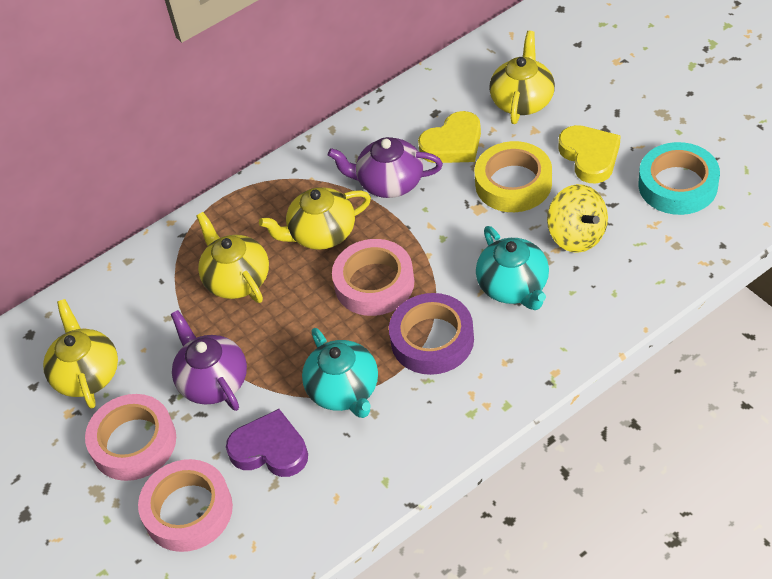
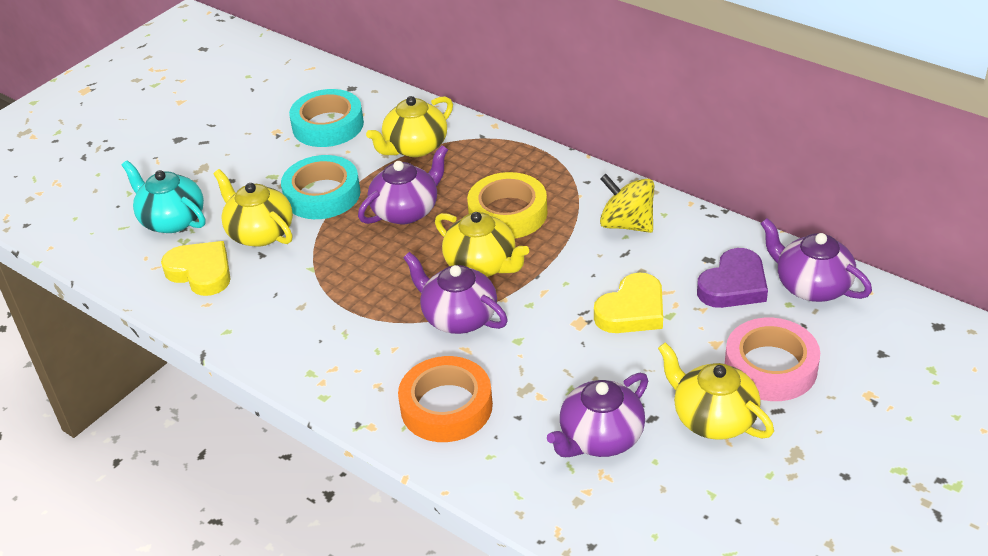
orange tape: none = 0 -> [398,356,493,442] = 1
pink tape: [85,394,176,481] [138,459,233,552] [332,239,414,316] = 3 -> [725,318,820,401] = 1
purple tape: [389,293,474,375] = 1 -> none = 0
purple teapot: [171,310,247,411] [328,137,443,198] = 2 -> [358,145,448,224] [403,252,508,334] [547,373,648,457] [760,218,872,302] = 4
turquoise tape: [638,142,720,215] = 1 -> [281,155,361,219] [289,89,364,147] = 2
turquoise teapot: [302,328,378,418] [476,226,549,310] = 2 -> [122,160,205,233] = 1

